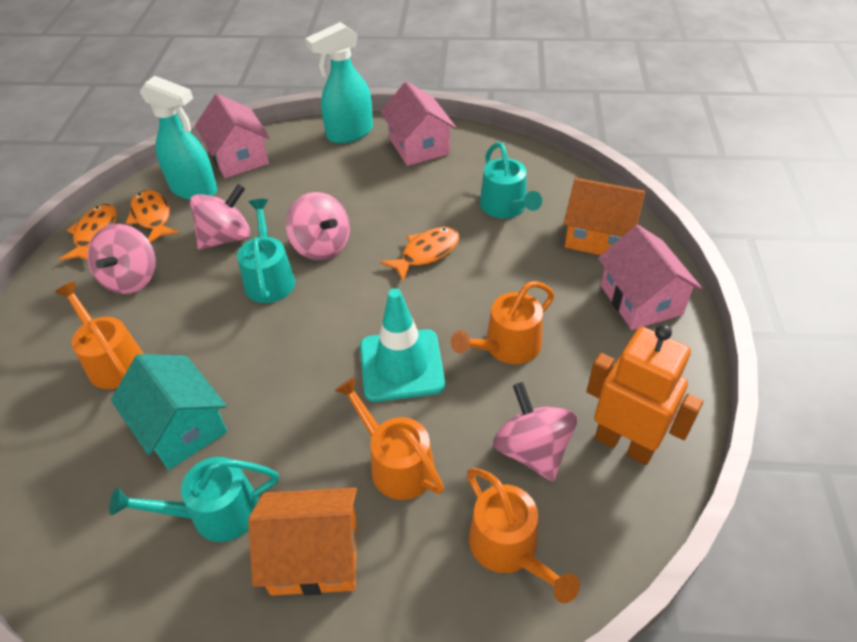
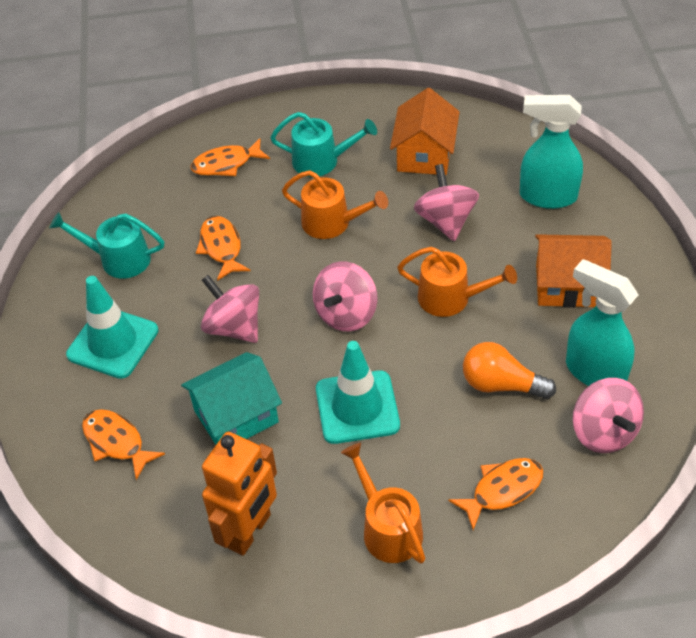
orange fish: [59,204,117,261] [126,190,179,242] [381,227,459,281] = 3 -> [82,409,165,480] [191,138,270,176] [196,216,251,281] [448,458,543,530] = 4
orange light bulb: none = 0 -> [463,342,556,399] = 1
orange watering can: [55,282,144,389] [334,377,444,500] [451,281,554,364] [467,468,580,603] = 4 -> [282,170,388,239] [341,443,426,564] [397,247,517,317] = 3
pink house: [195,94,270,178] [380,81,456,166] [598,225,702,330] = 3 -> none = 0
turquoise traffic cone: [360,288,445,402] = 1 -> [66,276,158,379] [316,341,400,444] = 2
turquoise watering can: [109,457,279,542] [237,199,295,303] [480,142,542,218] = 3 -> [49,212,164,278] [270,112,377,177] = 2

